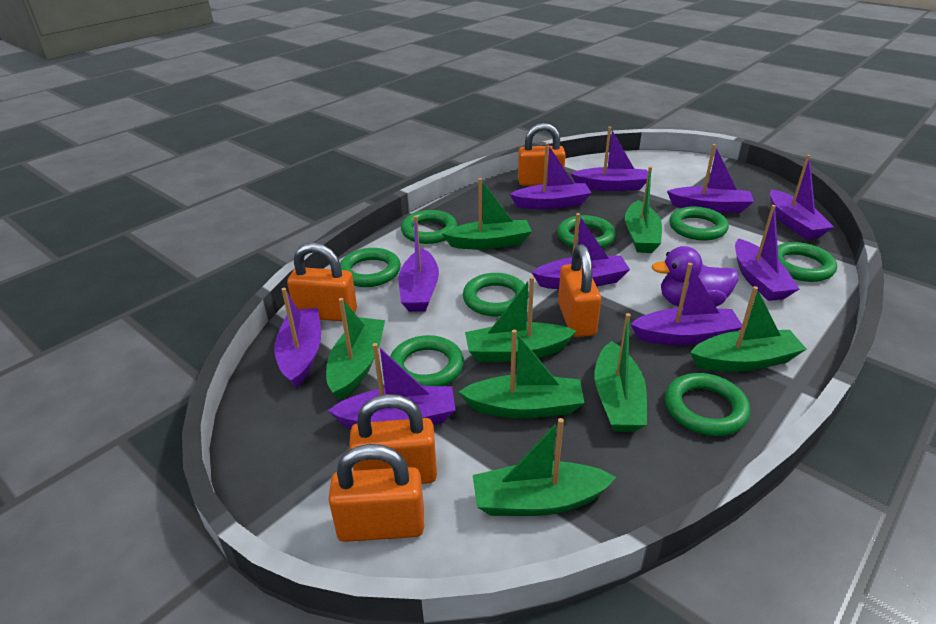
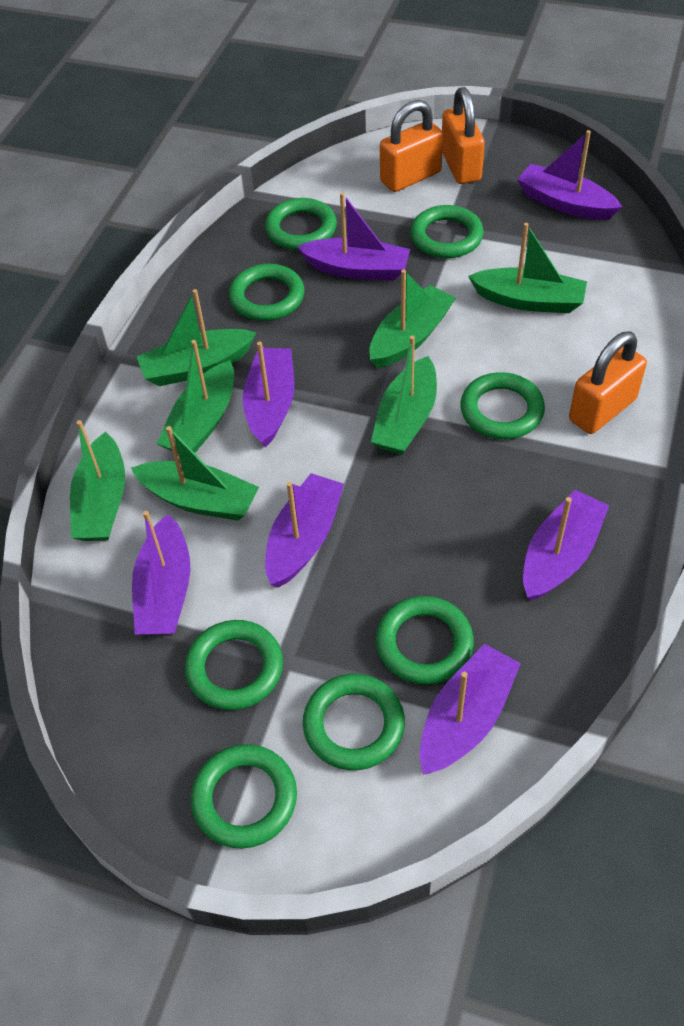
green boat: [326,298,385,400] [442,178,532,249] [459,330,584,419] [465,276,576,362] [473,418,616,516] [595,313,647,432] [625,167,662,253] [690,286,807,372] = 8 -> [70,420,125,541] [131,426,259,521] [137,289,257,386] [157,340,234,453] [369,269,456,368] [371,336,437,455] [468,223,587,313] = 7
orange padlock: [287,243,357,321] [328,444,424,542] [349,394,437,484] [518,123,566,186] [558,244,601,337] = 5 -> [380,100,443,192] [442,87,485,184] [569,332,647,434] = 3
purple boat: [274,288,321,388] [328,343,455,428] [399,216,439,312] [510,143,591,209] [531,213,630,289] [570,126,648,191] [630,263,742,345] [667,144,754,213] [735,205,799,301] [770,155,834,239] = 10 -> [132,511,190,635] [243,342,295,447] [265,473,344,587] [297,192,410,280] [420,644,521,775] [517,130,622,220] [523,490,609,601] = 7
purple duck: [652,246,738,307] = 1 -> none = 0

